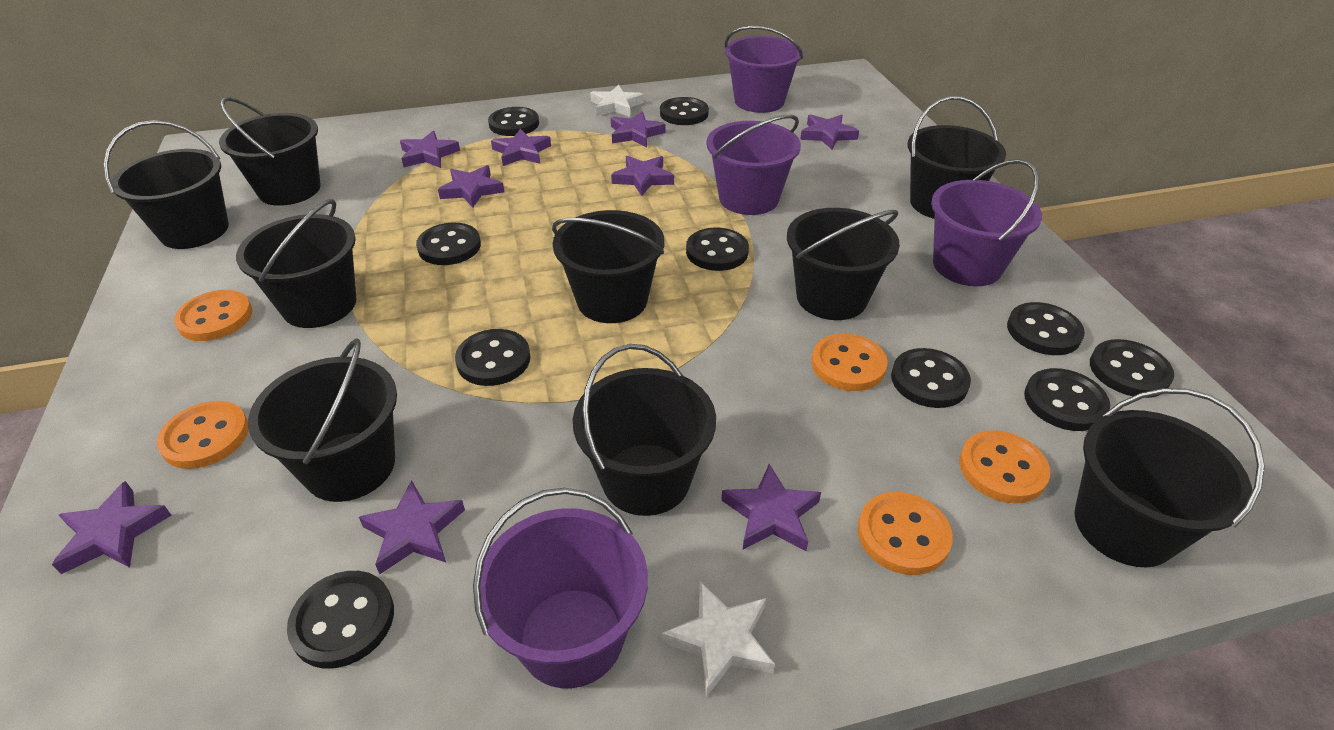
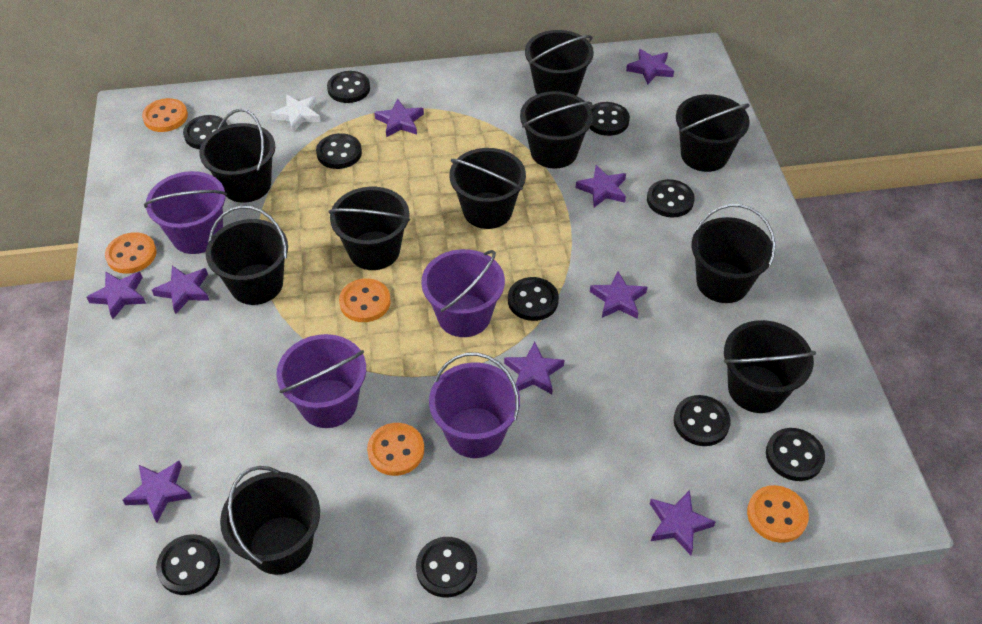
black bucket: [104,120,229,249] [219,97,321,206] [236,199,356,328] [248,338,397,502] [552,210,664,323] [573,344,716,516] [787,208,900,320] [907,96,1006,219] [1074,388,1265,567] = 9 -> [199,109,275,203] [206,206,288,305] [220,466,320,575] [328,187,410,270] [449,148,526,229] [520,91,593,169] [525,30,594,96] [676,94,750,172] [692,204,776,303] [724,320,816,413] = 10
white star: [590,85,644,117] [661,582,775,697] = 2 -> [271,95,321,132] = 1

